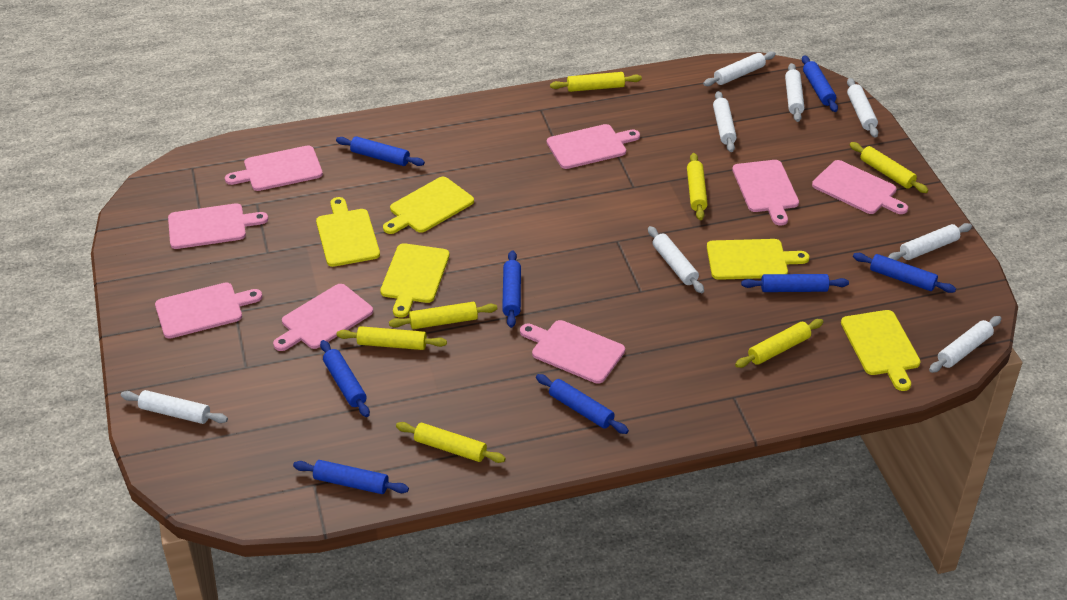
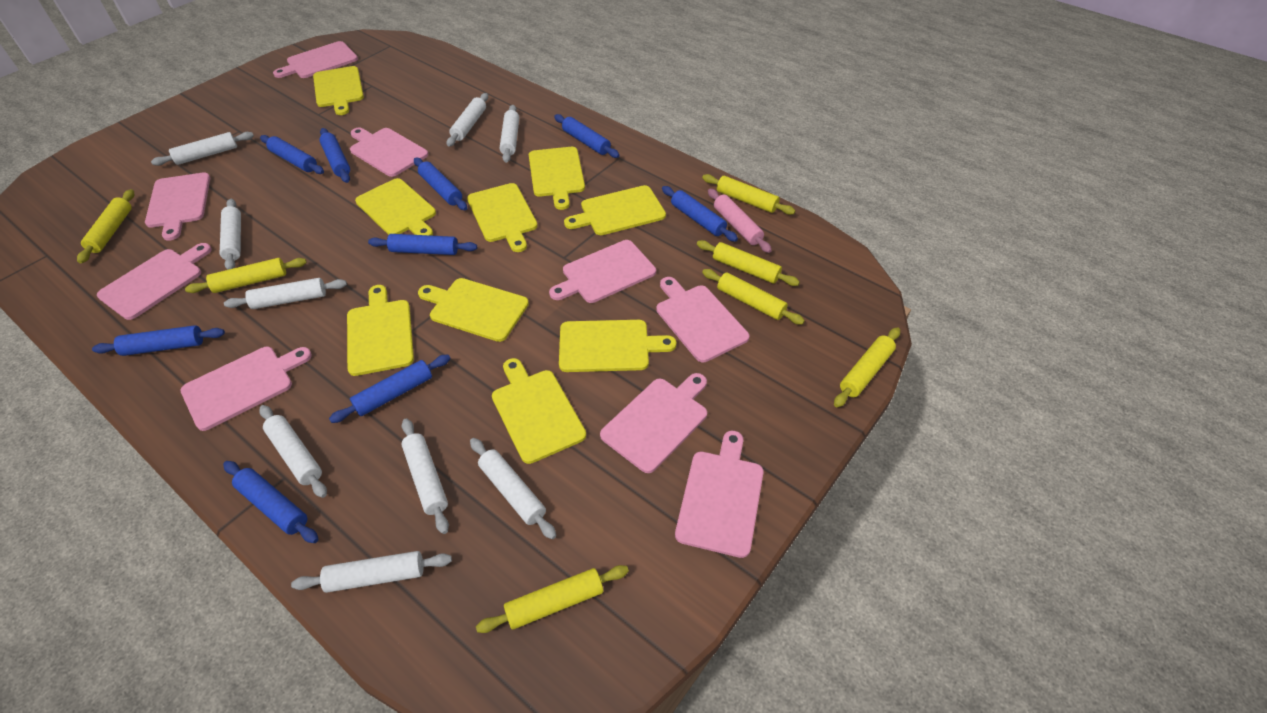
blue rolling pin: [293,460,409,494] [320,340,370,417] [336,136,425,166] [502,250,521,328] [536,374,629,434] [741,274,849,292] [802,55,838,112] [853,253,956,293] = 8 -> [92,325,225,356] [223,461,318,543] [260,135,324,174] [319,128,350,183] [329,355,451,423] [368,234,477,255] [414,158,467,210] [554,114,620,158] [662,186,738,242] = 9
pink cutting board: [155,283,262,339] [168,203,268,249] [225,145,323,191] [273,284,373,351] [520,320,625,384] [547,124,640,169] [732,160,799,225] [812,160,908,214] = 8 -> [97,243,212,320] [145,172,210,241] [181,347,312,431] [273,41,358,78] [350,127,428,177] [549,240,656,303] [600,373,707,473] [656,277,749,362] [675,431,764,558] = 9
pink rolling pin: none = 0 -> [708,188,772,253] = 1
white rolling pin: [121,390,228,424] [648,226,704,293] [703,51,776,86] [713,91,737,152] [785,63,805,122] [847,78,878,138] [888,223,972,261] [929,316,1002,373] = 8 -> [151,132,254,166] [220,199,241,270] [224,278,347,309] [259,405,327,498] [291,551,452,593] [401,418,449,534] [447,93,488,147] [470,438,556,539] [500,105,519,163] = 9
yellow cutting board: [316,197,380,267] [380,243,450,318] [383,177,474,234] [707,239,809,280] [841,310,921,391] = 5 -> [313,66,364,115] [347,285,414,376] [355,178,436,236] [418,278,529,342] [467,183,538,252] [492,358,586,464] [529,147,585,210] [559,320,676,372] [564,185,666,235] = 9

